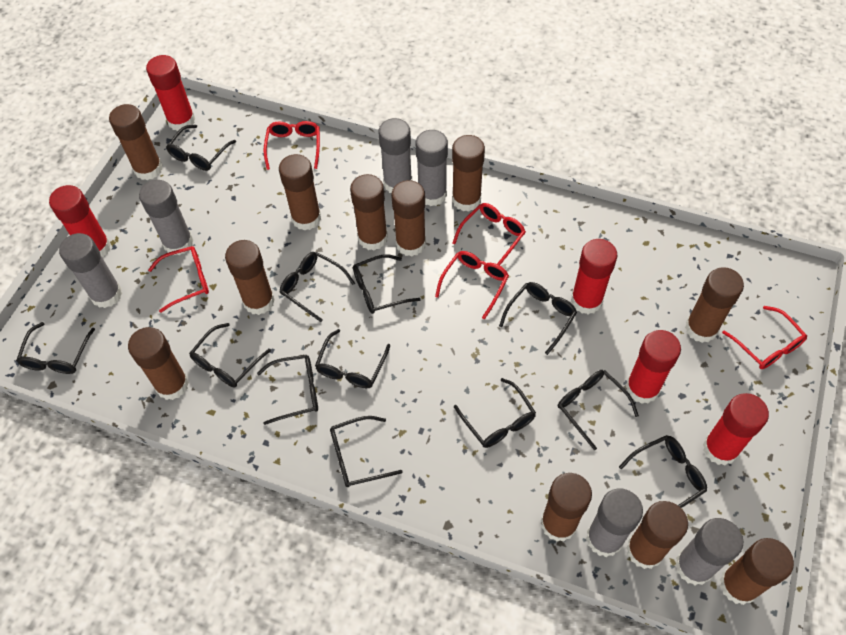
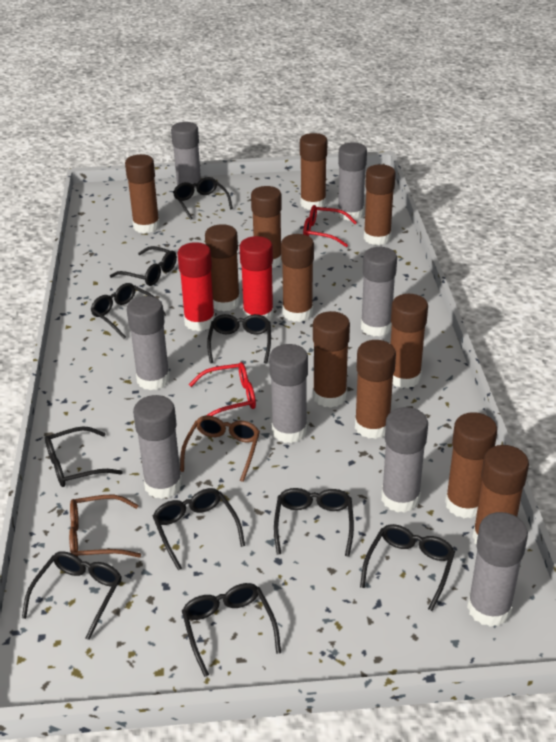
black glasses: [16,322,95,374] [166,125,236,171] [189,323,271,387] [257,355,318,425] [280,252,355,322] [315,329,390,388] [330,416,403,487] [353,254,421,314] [454,378,536,448] [499,282,577,355] [558,370,639,450] [619,435,707,508] = 12 -> [22,551,121,640] [45,426,123,487] [90,283,166,339] [110,246,177,286] [153,488,245,570] [173,177,233,220] [182,583,281,677] [207,314,271,364] [274,488,354,557] [360,524,455,611] = 10
brown glasses: none = 0 -> [69,495,141,558] [180,416,260,482] = 2
grey glue stick: [59,233,122,308] [139,180,194,255] [378,118,412,193] [416,130,448,206] [586,489,643,557] [675,518,743,585] = 6 -> [127,296,170,390] [133,395,182,499] [171,122,201,197] [269,344,308,443] [338,142,367,221] [361,247,397,336] [381,407,428,513] [467,512,528,627] = 8
red glasses: [148,246,209,313] [263,121,320,170] [435,251,509,320] [453,203,526,265] [722,306,807,369] = 5 -> [189,362,256,416] [303,205,357,247] = 2
red glue stick: [49,185,111,258] [146,55,195,131] [571,239,618,314] [626,330,681,404] [703,393,769,465] = 5 -> [177,242,215,331] [240,236,274,321] = 2

